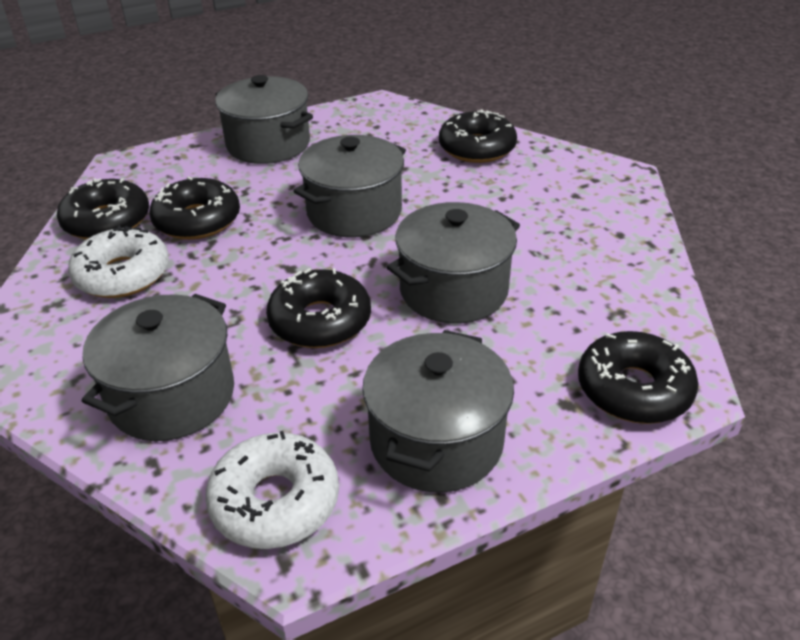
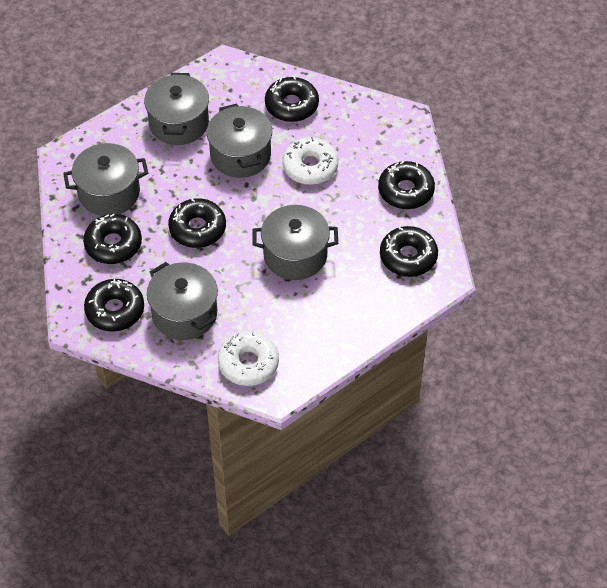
black donut: [57,178,149,240] [149,176,240,240] [266,268,371,348] [439,109,517,163] [578,331,698,424] = 5 -> [83,214,142,264] [84,279,144,332] [168,198,226,248] [265,76,319,122] [378,161,435,209] [380,226,438,277] = 6

